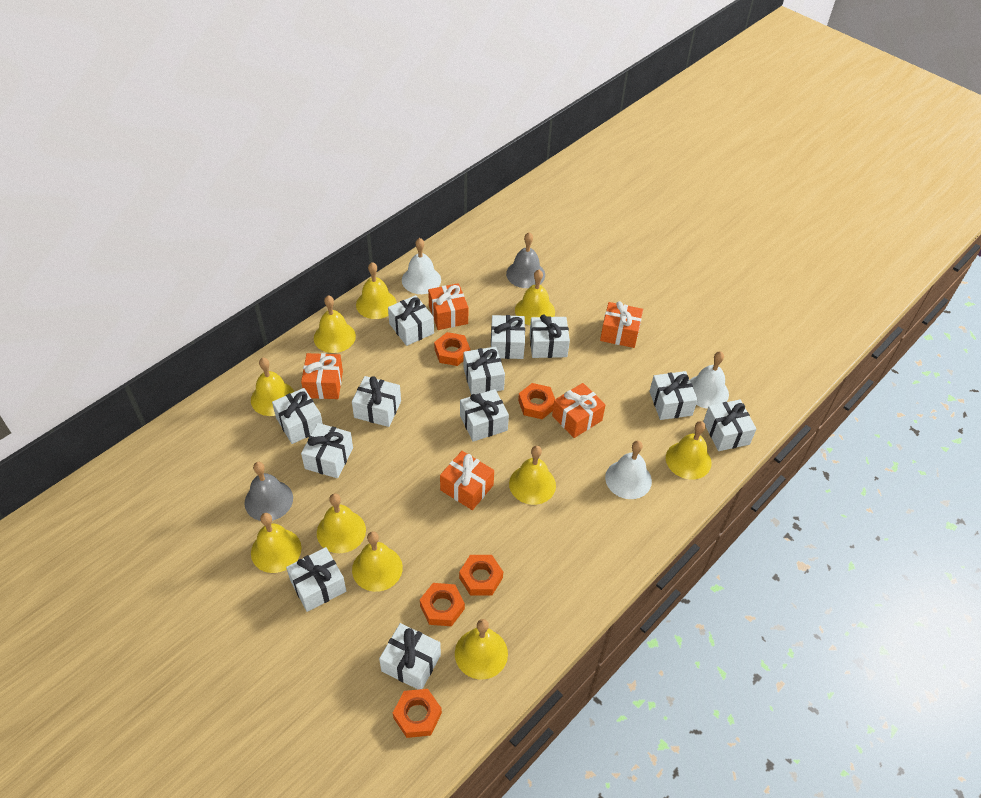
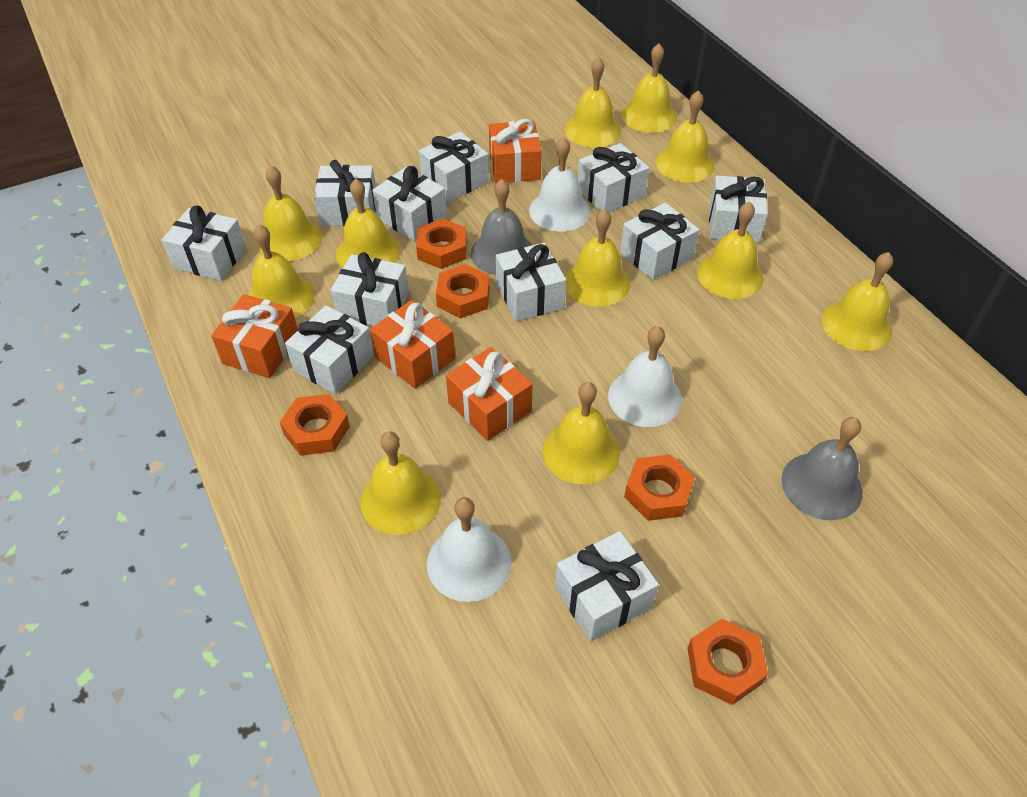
orange gift: [301,353,343,399] [428,283,468,330] [440,451,494,510] [552,383,605,438] [600,301,643,348] = 5 -> [211,294,298,378] [370,300,455,389] [446,347,532,441] [489,119,542,183] = 4
white gift: [272,388,323,444] [286,547,346,612] [301,423,353,478] [352,376,401,427] [379,623,441,690] [388,295,434,346] [460,389,509,442] [463,347,505,395] [491,315,525,359] [530,314,570,358] [649,371,698,420] [703,400,757,451] = 12 -> [162,205,246,281] [285,305,374,394] [314,160,376,226] [331,252,409,326] [372,166,447,241] [419,131,489,202] [496,243,566,321] [555,531,659,642] [578,143,649,212] [620,203,700,280] [709,175,768,243] = 11
yellow bell: [251,358,294,416] [251,513,301,573] [314,295,356,353] [317,493,366,553] [352,531,403,592] [356,262,397,319] [455,619,508,680] [509,446,556,505] [515,270,555,325] [666,421,711,480] = 10 -> [248,224,314,318] [258,166,322,261] [336,179,401,268] [360,431,441,535] [543,382,620,484] [565,57,621,148] [565,209,630,307] [621,43,677,133] [656,90,714,183] [697,201,764,299] [821,252,893,351] = 11

